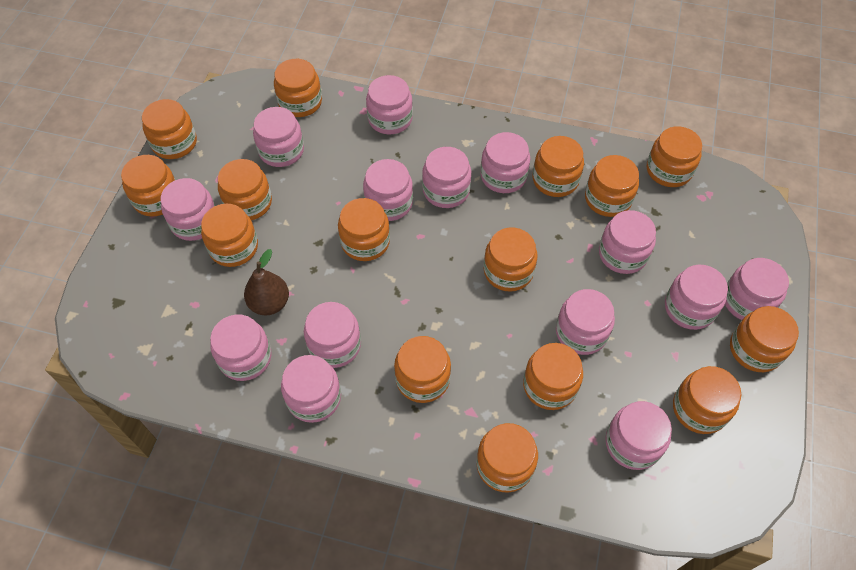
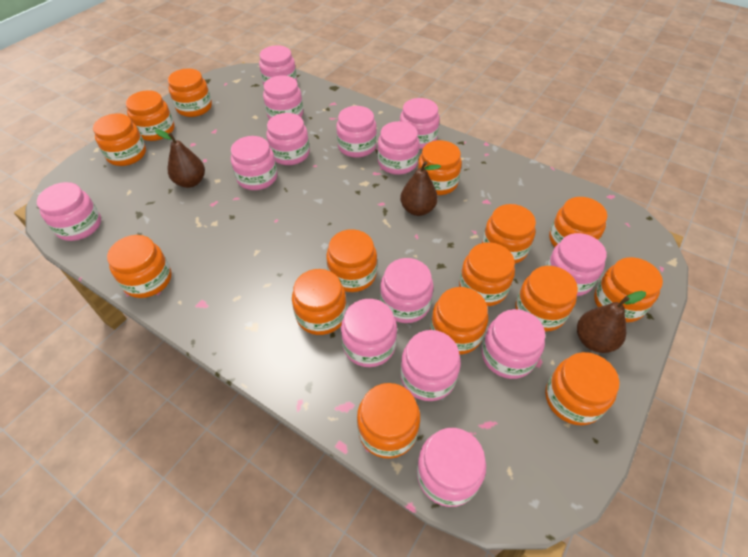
brown pear: [244,249,289,315] = 1 -> [155,129,205,188] [400,161,441,216] [577,291,646,353] = 3

